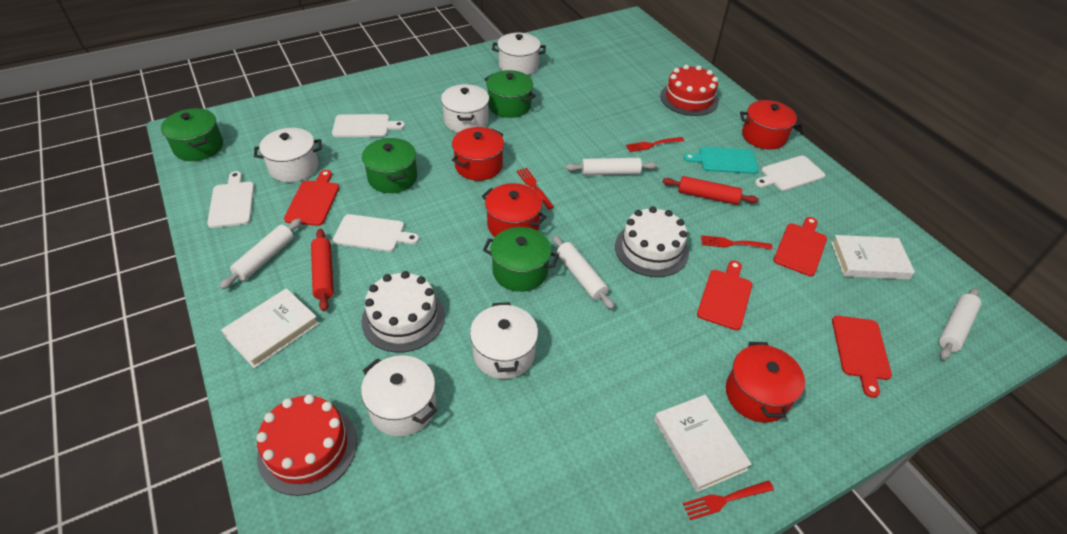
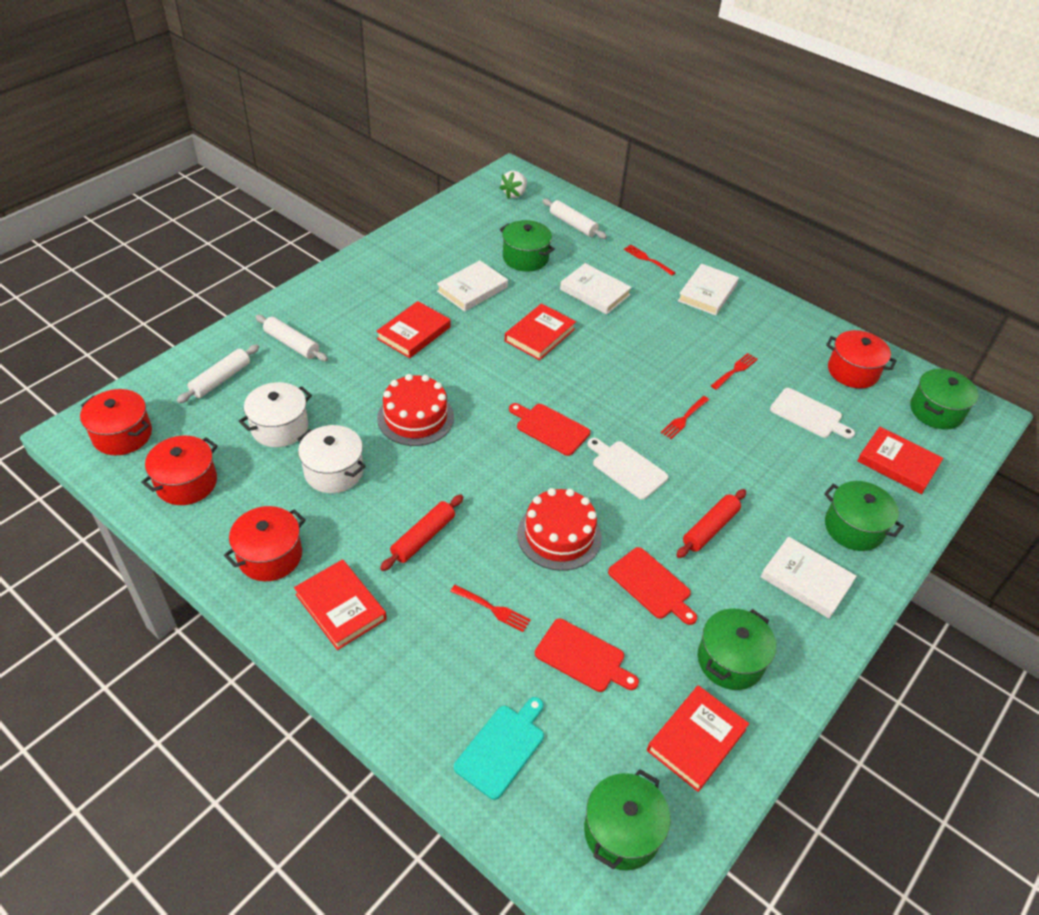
green pot: [161,108,223,161] [362,138,417,193] [483,227,559,292] [485,70,536,118] = 4 -> [500,220,555,272] [584,769,670,870] [697,608,776,690] [824,481,904,551] [910,369,978,430] = 5
red book: none = 0 -> [294,559,387,650] [376,301,451,358] [505,303,576,360] [647,685,749,792] [857,427,943,494] = 5
red cutting board: [284,170,339,226] [697,261,752,330] [774,217,827,276] [832,316,892,398] = 4 -> [509,403,590,456] [535,618,639,692] [608,547,697,625] = 3
white book: [221,288,319,368] [654,395,752,492] [831,235,915,280] = 3 -> [437,260,508,312] [560,263,632,315] [678,264,739,316] [761,536,857,619] = 4
white cake: [361,271,445,353] [615,206,689,277] = 2 -> none = 0
white cutting board: [207,171,254,228] [332,114,405,137] [333,214,419,252] [755,156,825,191] = 4 -> [587,438,668,500] [770,388,855,439] = 2
white pot: [254,128,322,182] [361,355,437,436] [441,84,489,133] [470,302,538,379] [492,33,546,75] = 5 -> [239,382,312,447] [297,425,366,493] = 2
white rolling pin: [220,219,301,289] [552,235,614,309] [565,158,657,175] [939,288,981,360] = 4 -> [177,344,259,403] [255,315,328,361] [542,199,607,239] = 3
white strawberry: none = 0 -> [500,171,527,199] = 1

